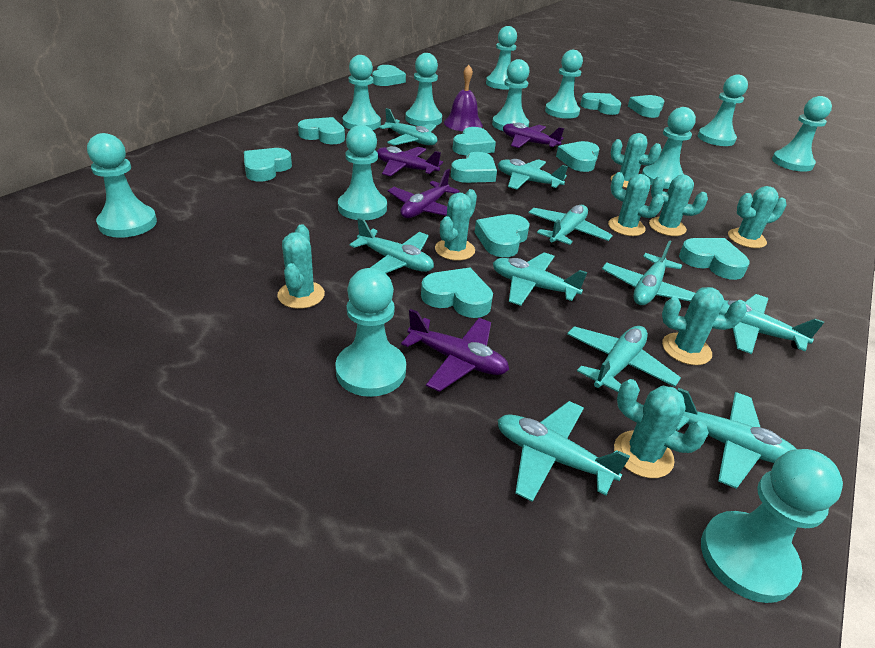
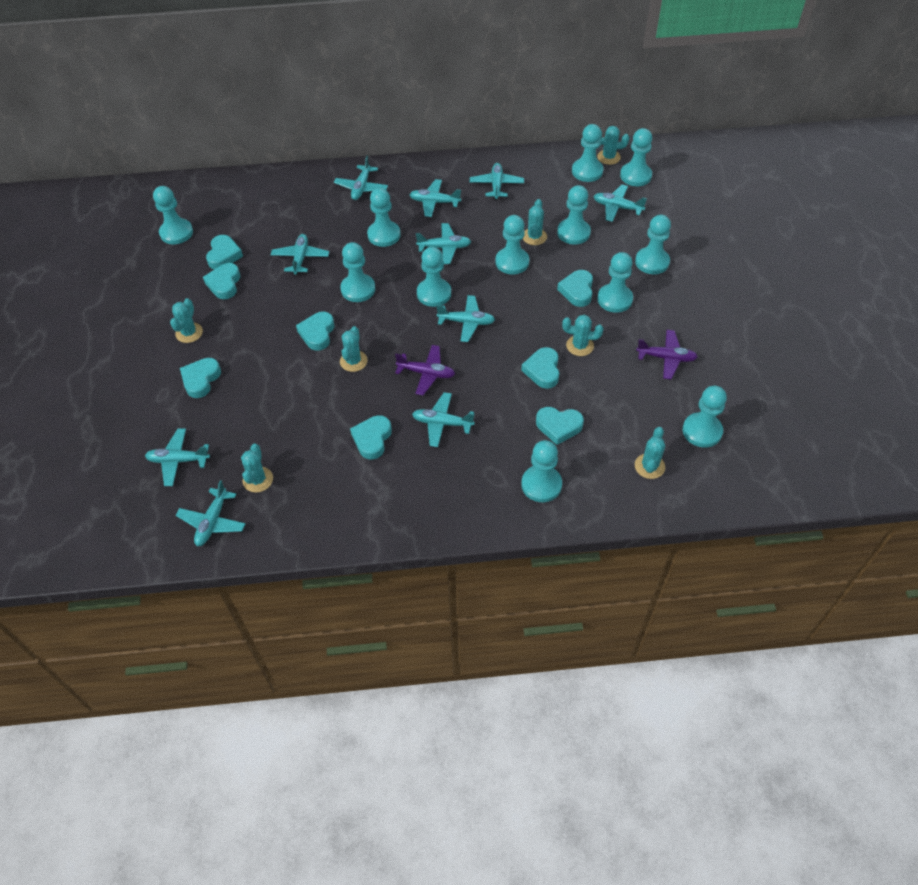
purple bell: [444,65,483,131] = 1 -> none = 0
purple plane: [377,146,443,177] [388,169,460,218] [401,309,509,392] [503,122,564,151] = 4 -> [395,345,455,395] [636,330,698,379] = 2
turquoise cactus: [277,224,325,309] [435,189,477,261] [608,172,664,236] [611,133,662,188] [614,379,709,478] [649,175,708,236] [662,287,747,365] [728,186,787,248] = 8 -> [170,298,203,343] [241,444,273,493] [340,326,368,372] [523,199,547,245] [562,315,603,356] [597,126,629,165] [635,427,665,479] = 7
turquoise heart: [244,148,292,181] [298,117,345,144] [372,65,406,86] [421,268,493,318] [451,152,497,183] [453,127,496,155] [475,214,530,257] [556,141,600,172] [580,93,622,115] [628,95,665,118] [679,238,749,280] = 11 -> [180,358,221,398] [203,263,240,299] [206,235,243,269] [296,312,334,351] [350,415,392,460] [521,347,559,389] [536,407,584,445] [557,270,593,307] = 8

